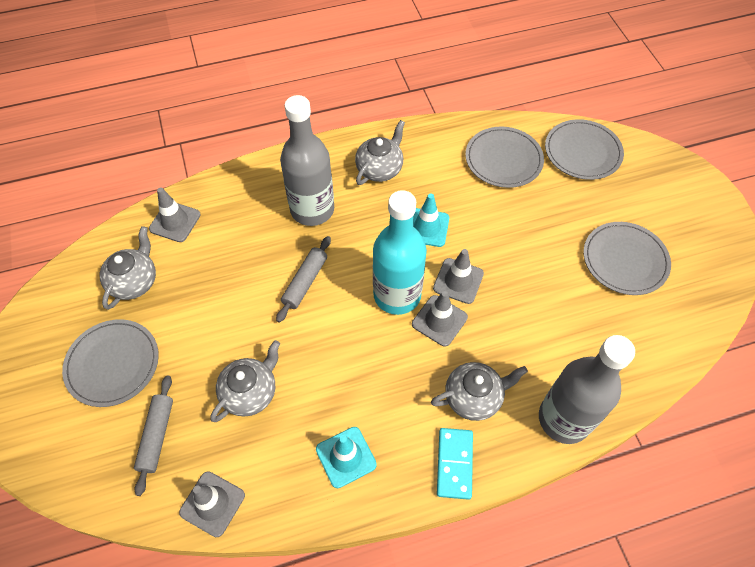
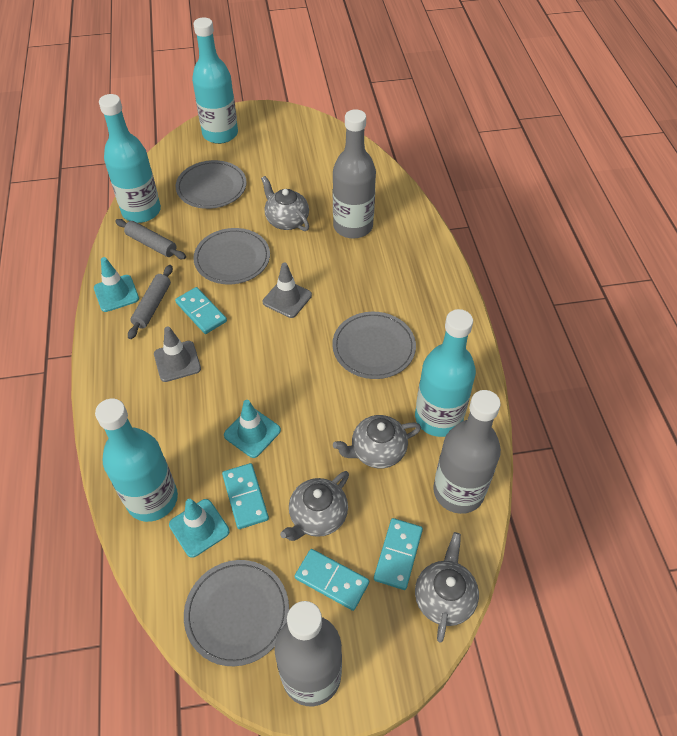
grey bottle: [280,95,334,226] [539,335,635,444] = 2 -> [275,601,342,707] [333,109,376,238] [433,390,501,514] = 3
grey traffic cone: [149,187,201,242] [179,471,245,537] [412,291,468,347] [433,249,484,304] = 4 -> [154,326,201,382] [263,262,312,318] = 2
turquoise bottle: [373,190,427,315] = 1 -> [95,398,178,522] [99,94,161,223] [192,17,238,144] [415,309,476,437] = 4
turquoise domino: [437,428,473,500] = 1 -> [175,287,227,334] [222,463,269,529] [295,549,369,611] [374,518,423,590] = 4
turquoise traffic cone: [316,427,377,488] [413,193,449,247] = 2 -> [94,257,139,312] [169,499,230,558] [224,400,281,458] = 3

